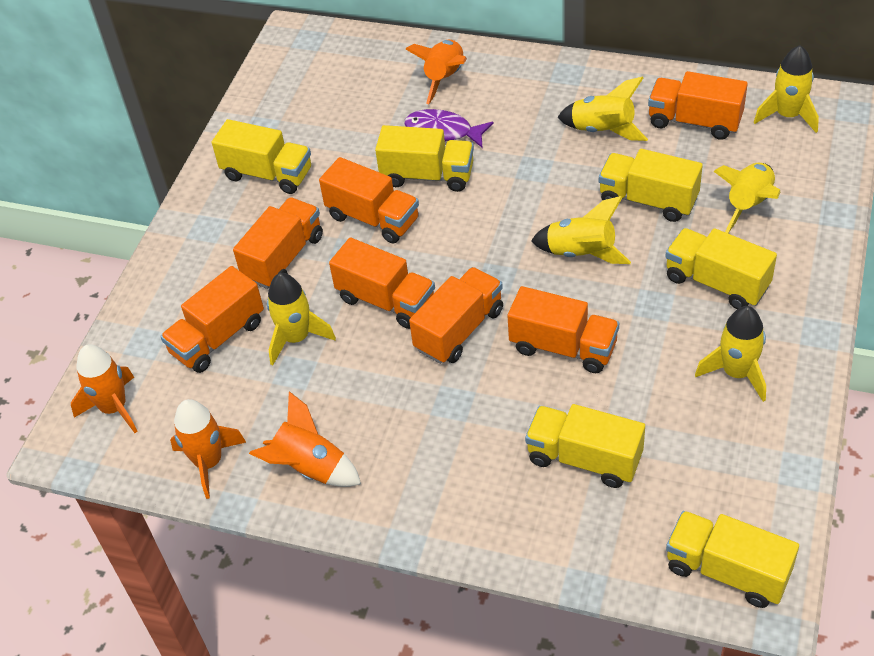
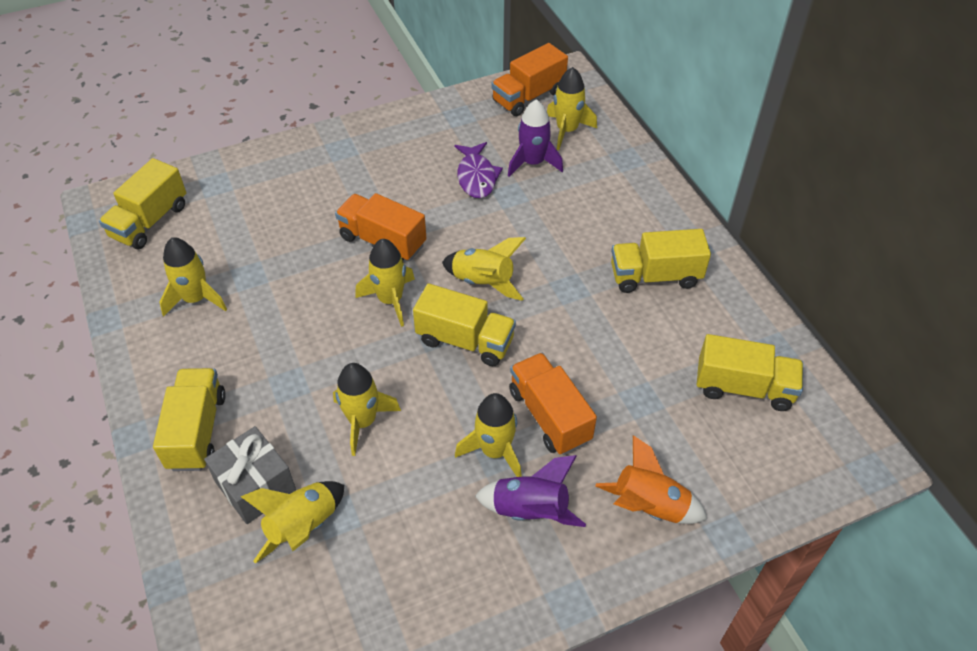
grey gift: none = 0 -> [204,426,296,524] = 1
orange rocket: [71,344,138,433] [170,399,246,499] [249,391,361,487] [406,40,467,104] = 4 -> [595,435,707,524] = 1
orange truck: [160,266,264,373] [233,197,323,289] [319,157,419,243] [329,238,435,329] [409,267,503,364] [508,286,619,373] [648,71,748,140] = 7 -> [335,193,427,261] [491,43,568,116] [509,353,597,455] = 3
purple rocket: none = 0 -> [475,455,586,527] [508,99,563,177] = 2
yellow rocket: [267,273,336,365] [531,196,631,264] [558,77,648,141] [695,306,766,402] [714,163,780,233] [754,45,819,133] = 6 -> [160,237,227,317] [240,481,344,564] [333,363,401,456] [355,239,415,327] [442,237,526,301] [455,393,522,477] [547,67,597,150] = 7
yellow truck: [212,119,311,194] [375,125,474,192] [525,404,645,488] [599,149,703,222] [665,228,777,309] [666,511,799,608] = 6 -> [99,158,186,249] [153,368,226,471] [413,283,516,366] [611,229,711,293] [697,334,803,411] = 5

